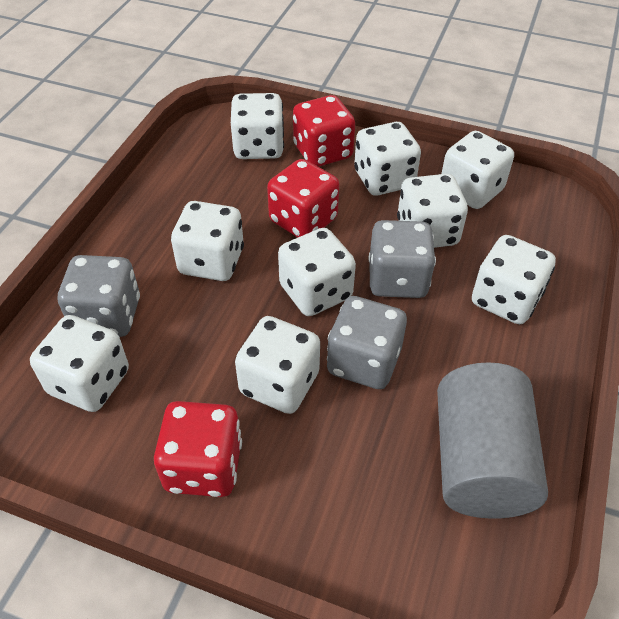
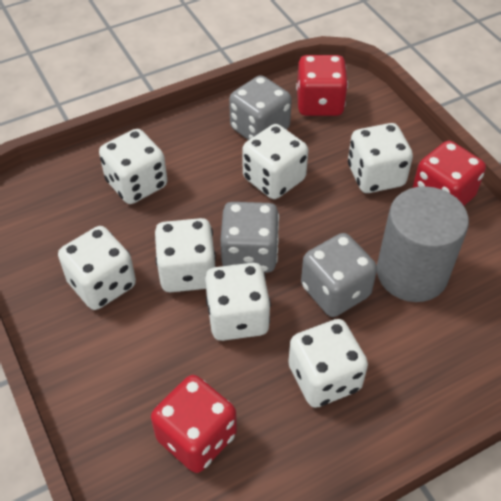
white dice: [30,315,129,412] [171,201,244,281] [231,93,284,159] [235,316,320,414] [278,228,356,316] [354,122,421,196] [397,174,468,248] [441,131,514,209] [472,235,556,324] = 9 -> [58,226,136,310] [99,129,167,204] [155,218,216,292] [205,263,271,341] [242,124,308,199] [288,319,368,408] [348,123,413,193] = 7

